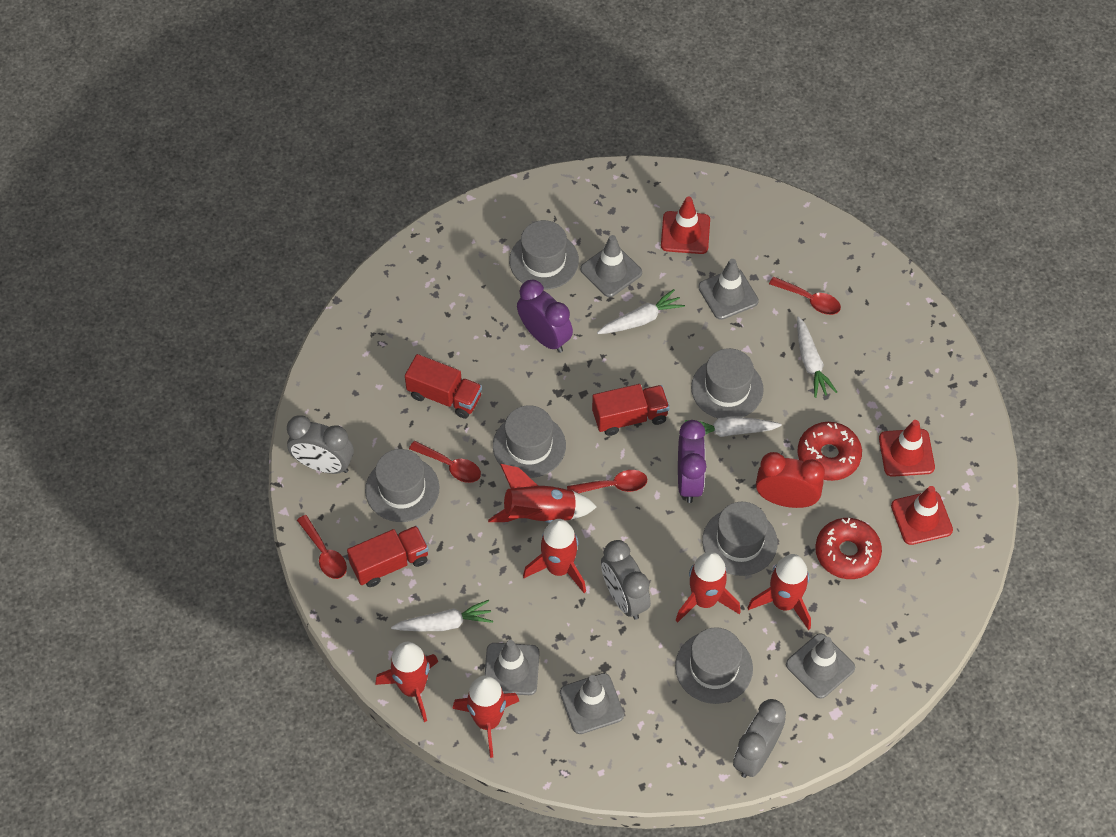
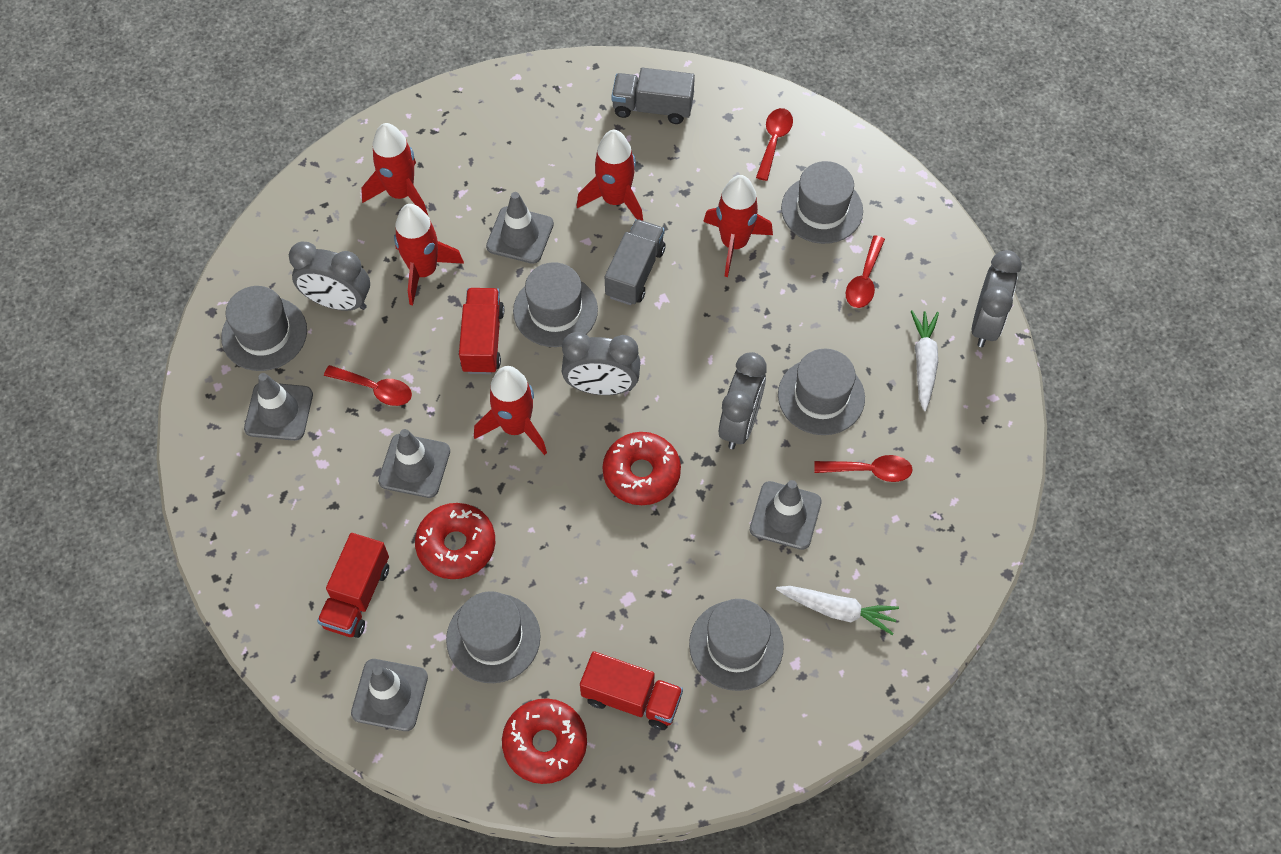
grey clock: [287,415,354,474] [601,540,651,620] [733,699,786,778] = 3 -> [289,241,370,311] [561,332,640,395] [719,352,767,449] [971,250,1022,347] = 4
grey truck: none = 0 -> [605,219,665,305] [611,68,695,124] = 2
purple clock: [517,280,573,353] [678,420,707,503] = 2 -> none = 0
red clock: [756,452,825,508] = 1 -> none = 0
red donut: [797,422,862,481] [815,518,882,579] = 2 -> [415,503,495,579] [502,698,587,784] [602,432,681,505] = 3
red rocket: [375,642,438,722] [452,675,519,758] [488,464,597,523] [523,519,586,593] [675,551,741,623] [748,554,811,630] = 6 -> [361,123,428,215] [394,204,464,305] [474,366,547,455] [576,130,643,221] [703,175,773,277] = 5
red traffic cone: [661,197,710,254] [879,420,935,477] [891,486,953,545] = 3 -> none = 0
white carrot: [391,600,493,631] [597,289,685,334] [685,417,782,437] [797,316,837,398] = 4 -> [776,586,899,635] [910,310,939,411] = 2

